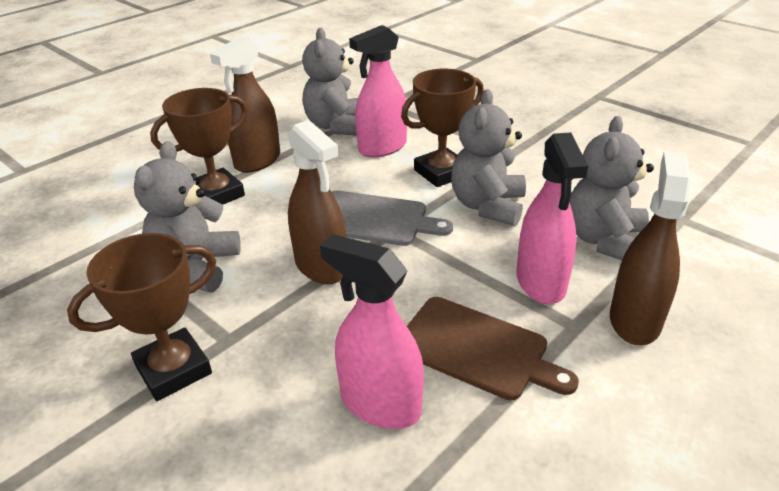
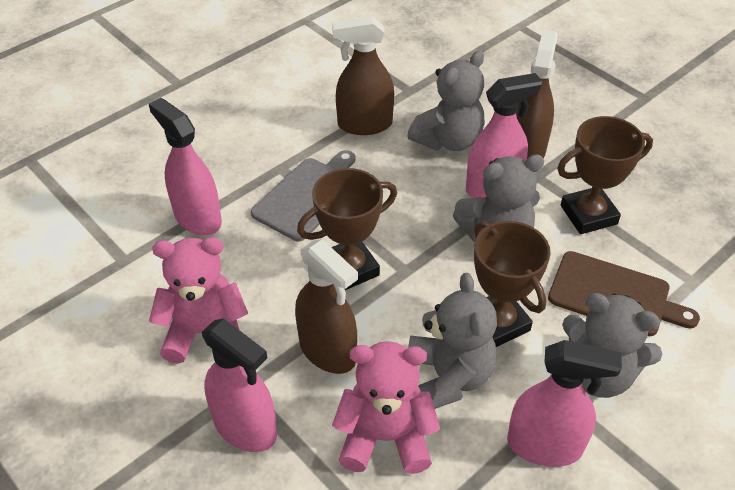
pink spray bottle: [320,234,424,429] [349,25,407,157] [517,133,588,304] = 3 -> [149,98,222,236] [202,319,277,452] [466,73,542,198] [507,340,622,467] = 4
pink teddy bear: none = 0 -> [149,237,248,364] [332,341,440,474] = 2

